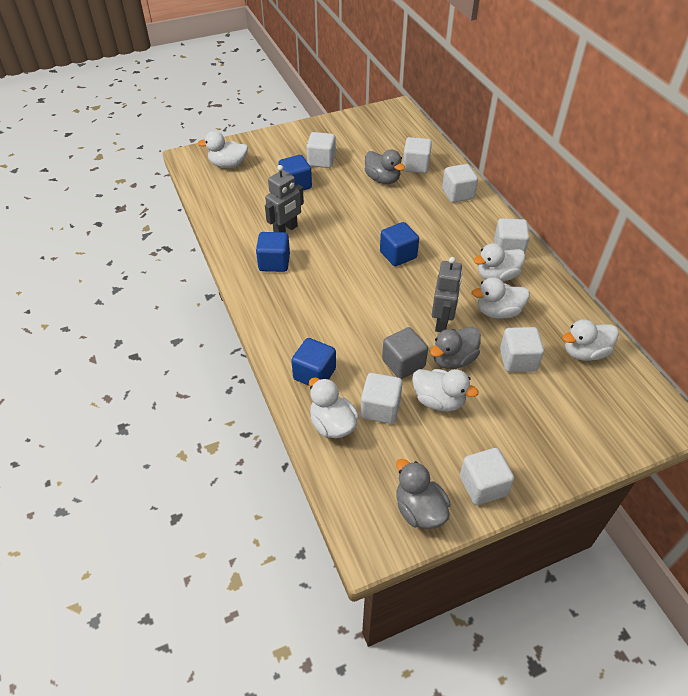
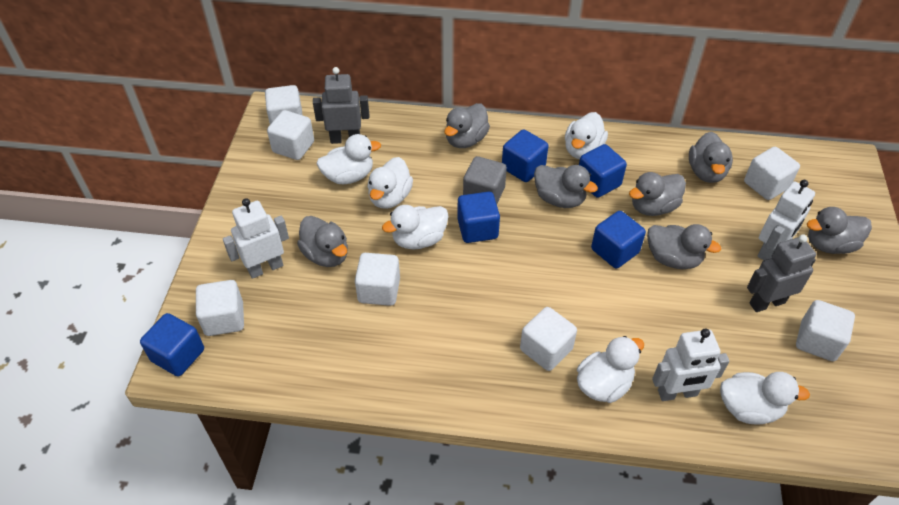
blue cube: [256,232,290,272] [278,155,312,191] [291,338,336,386] [380,222,419,266] = 4 -> [140,313,204,376] [457,192,500,243] [502,129,548,182] [579,144,627,198] [591,211,646,268] = 5
grey duck: [365,149,405,184] [396,459,450,529] [430,327,481,369] = 3 -> [297,216,348,267] [444,103,490,148] [534,165,598,208] [629,172,686,216] [647,224,721,269] [689,132,733,183] [807,207,872,254] = 7
white robot: none = 0 -> [223,198,289,279] [652,329,729,401] [758,180,815,260] = 3

